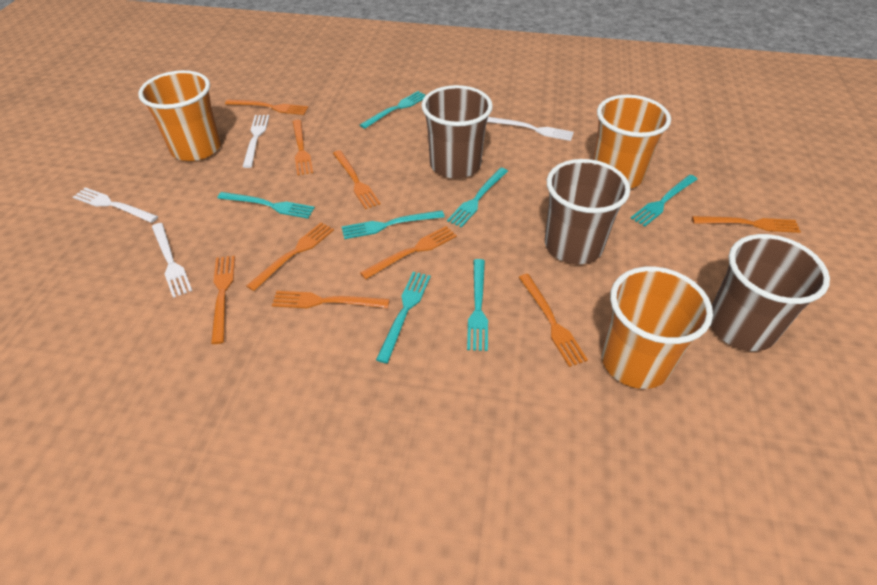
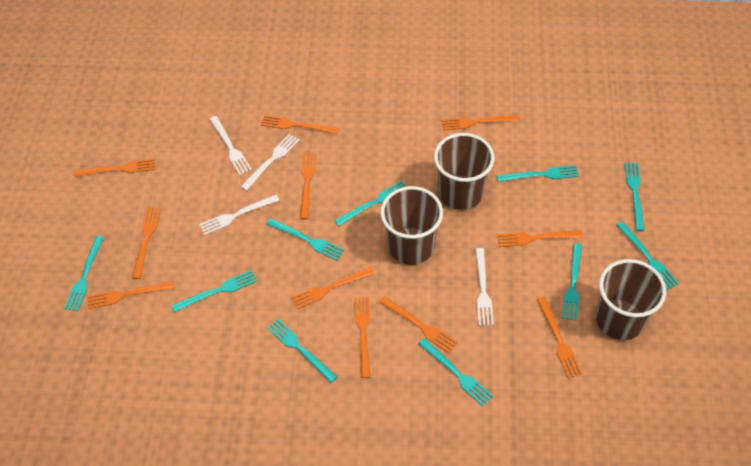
orange cup: [138,70,221,161] [593,95,671,189] [601,267,713,389] = 3 -> none = 0
orange fork: [211,255,235,344] [225,99,308,115] [246,222,334,291] [272,291,389,308] [292,120,313,175] [333,150,381,209] [360,226,457,280] [519,274,588,367] [692,216,801,233] = 9 -> [74,159,155,177] [87,281,175,309] [132,207,161,279] [261,115,339,134] [291,267,375,309] [300,153,316,219] [354,297,370,378] [379,296,458,353] [441,115,520,130] [497,230,583,247] [537,297,582,378] = 11
turquoise fork: [218,192,315,219] [342,210,445,239] [360,91,425,129] [376,272,431,363] [447,168,508,228] [467,259,488,351] [631,175,697,227] = 7 -> [64,236,105,311] [172,270,257,313] [266,218,344,260] [267,319,337,383] [335,181,407,226] [418,338,493,407] [497,165,579,182] [562,243,582,321] [616,221,679,290] [624,163,644,231] = 10

